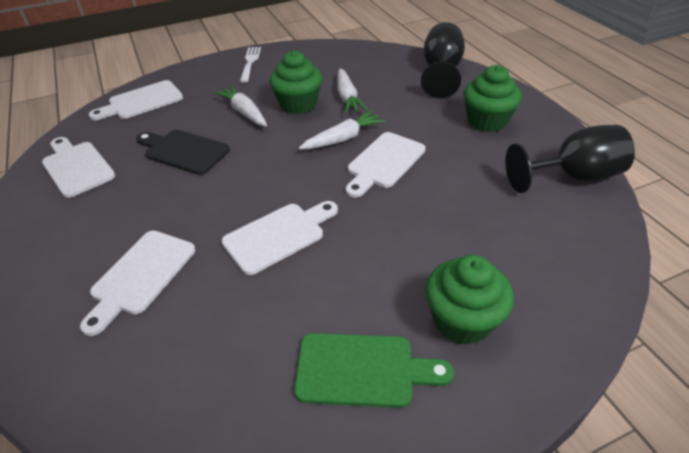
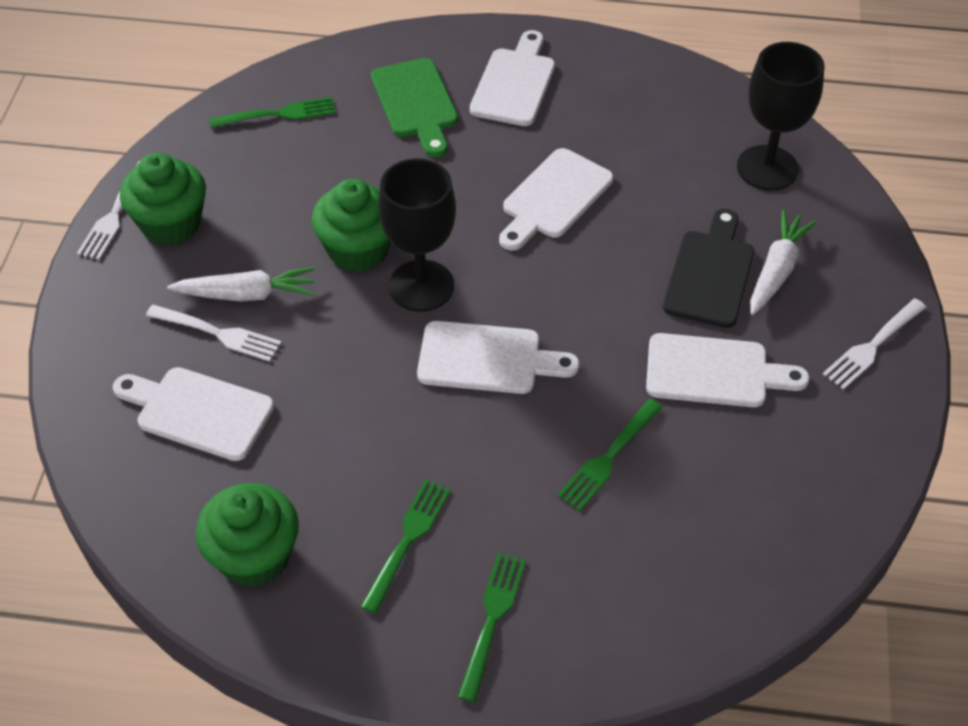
green fork: none = 0 -> [209,97,336,128] [361,479,451,614] [458,552,526,702] [557,399,663,511] = 4
white carrot: [214,85,267,126] [299,111,385,149] [337,69,368,114] = 3 -> [167,267,315,301] [750,210,817,315] = 2
white fork: [240,47,261,82] = 1 -> [77,161,140,260] [146,305,282,362] [823,299,926,390] = 3

